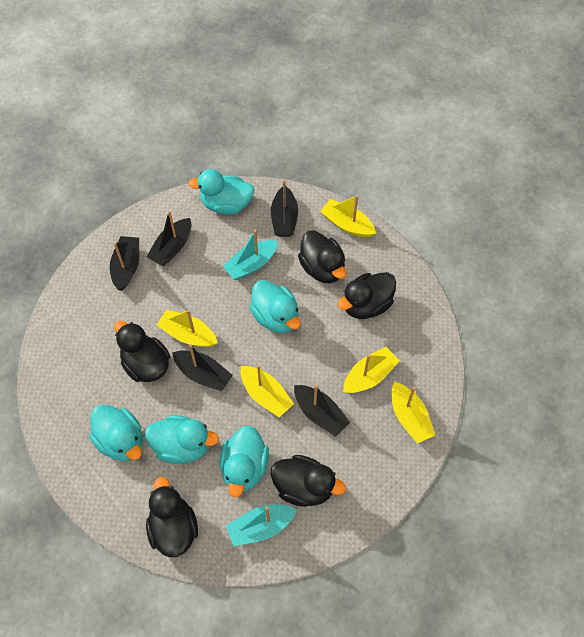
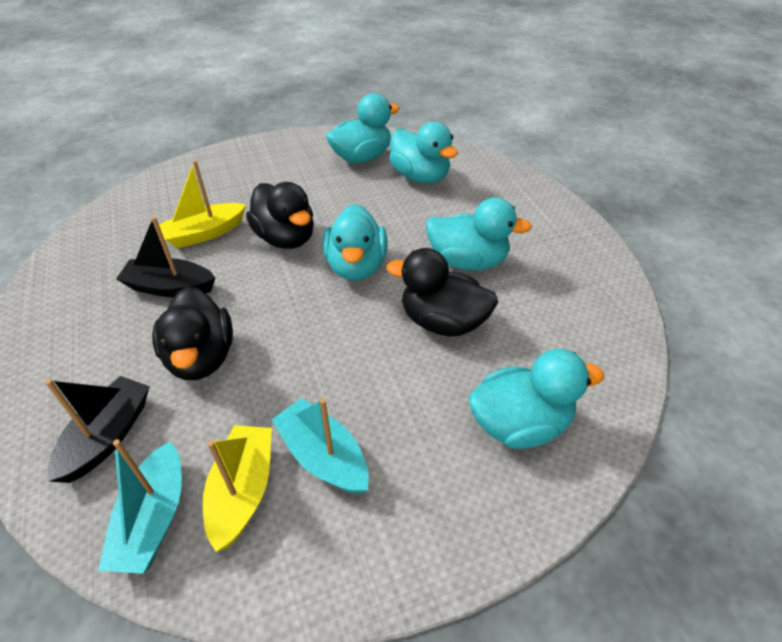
black boat: [110,236,139,291] [147,211,192,266] [172,344,233,391] [271,180,298,237] [294,384,350,437] = 5 -> [45,376,150,483] [116,217,215,297] = 2
black duck: [114,321,170,382] [146,477,198,557] [270,455,346,507] [298,231,346,283] [338,272,396,319] = 5 -> [152,286,233,380] [246,182,314,249] [386,248,498,337] = 3
yellow boat: [157,309,218,347] [241,365,294,417] [320,195,376,238] [343,347,399,393] [391,382,435,444] = 5 -> [159,160,246,248] [203,425,272,552] = 2

